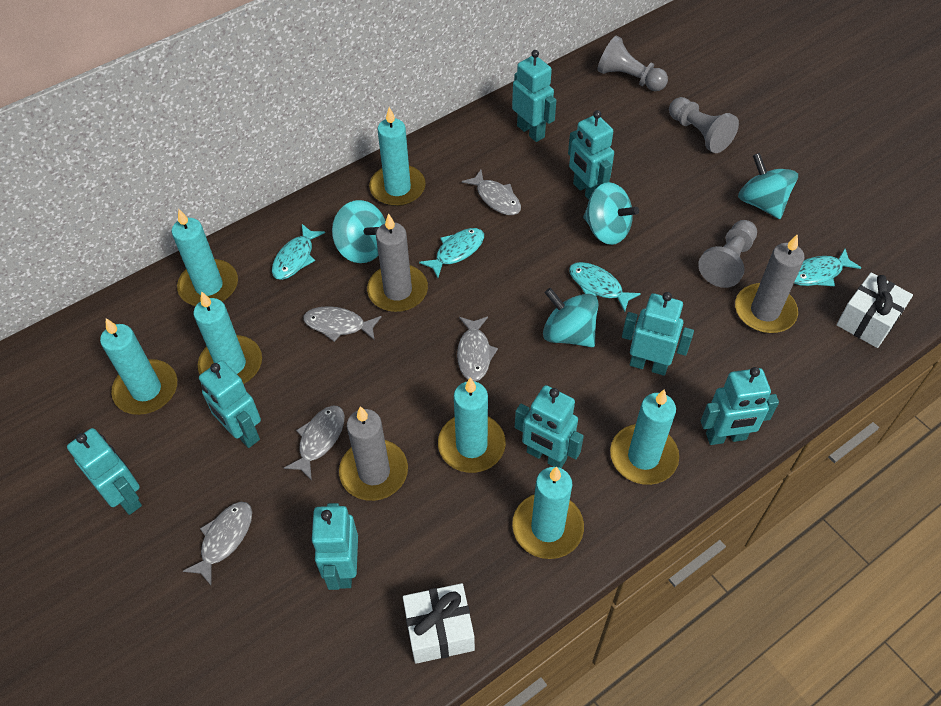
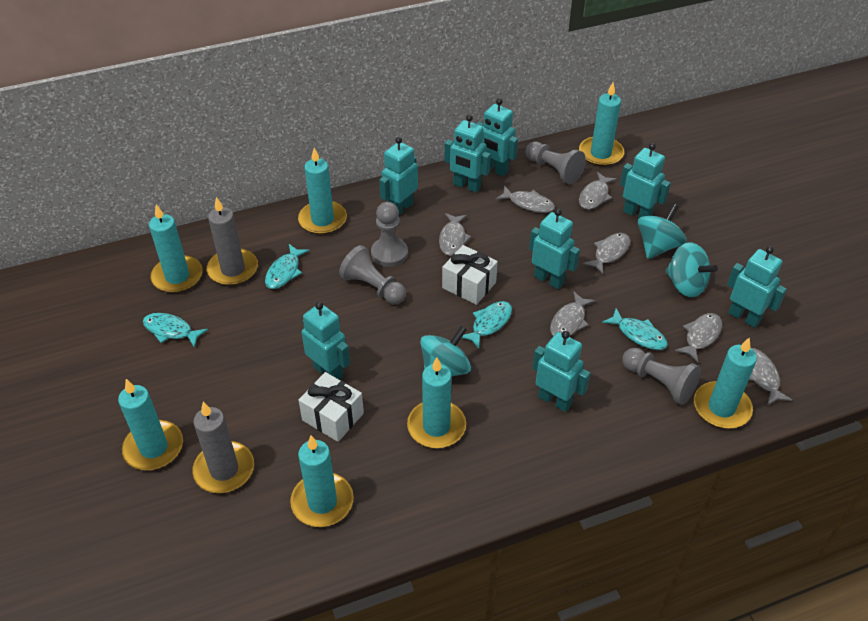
grey candle: [339,406,408,501] [367,213,428,312] [735,234,805,333] = 3 -> [192,402,254,493] [207,197,258,286] = 2
grey fish: [183,502,252,585] [284,406,344,480] [303,306,381,342] [457,317,498,381] [462,170,521,215] = 5 -> [439,213,472,256] [495,186,555,213] [550,291,596,336] [579,172,617,210] [583,233,630,275] [675,313,722,363] [749,348,792,406] = 7
grey pawn: [597,36,668,91] [669,97,739,153] [698,220,757,288] = 3 -> [339,245,406,304] [371,202,408,267] [525,141,586,184] [623,348,701,405] = 4
turquoise spinning top: [332,200,386,263] [543,288,599,347] [583,182,639,245] [738,153,798,219] = 4 -> [420,326,471,377] [638,204,687,259] [665,242,718,297] = 3

